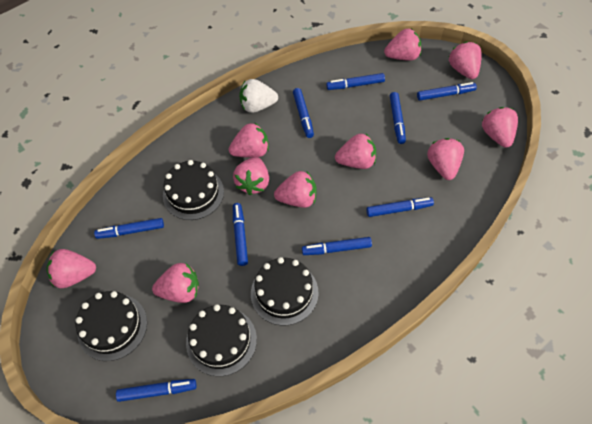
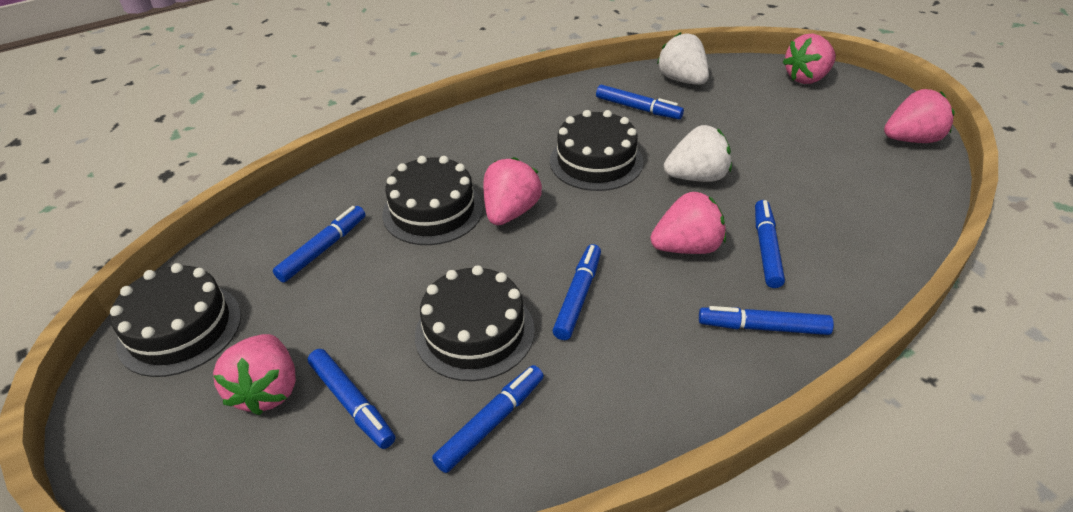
blue marker: [94,218,164,239] [116,379,197,402] [233,203,248,266] [293,88,314,138] [302,237,372,255] [326,73,385,90] [366,197,434,217] [390,92,406,144] [417,82,477,101] = 9 -> [273,206,365,282] [308,349,395,449] [432,365,544,473] [553,244,601,340] [596,85,684,119] [699,306,834,335] [755,200,785,288] = 7
pink strawberry: [47,249,96,288] [152,263,199,303] [229,122,269,158] [233,157,269,195] [274,171,317,208] [335,134,376,169] [384,29,421,61] [427,138,464,180] [449,42,482,79] [482,107,518,148] = 10 -> [213,334,296,415] [484,157,542,225] [651,191,726,254] [783,34,836,84] [884,89,955,143] = 5
white strawberry: [239,79,278,113] = 1 -> [657,32,709,85] [664,125,732,182] = 2

